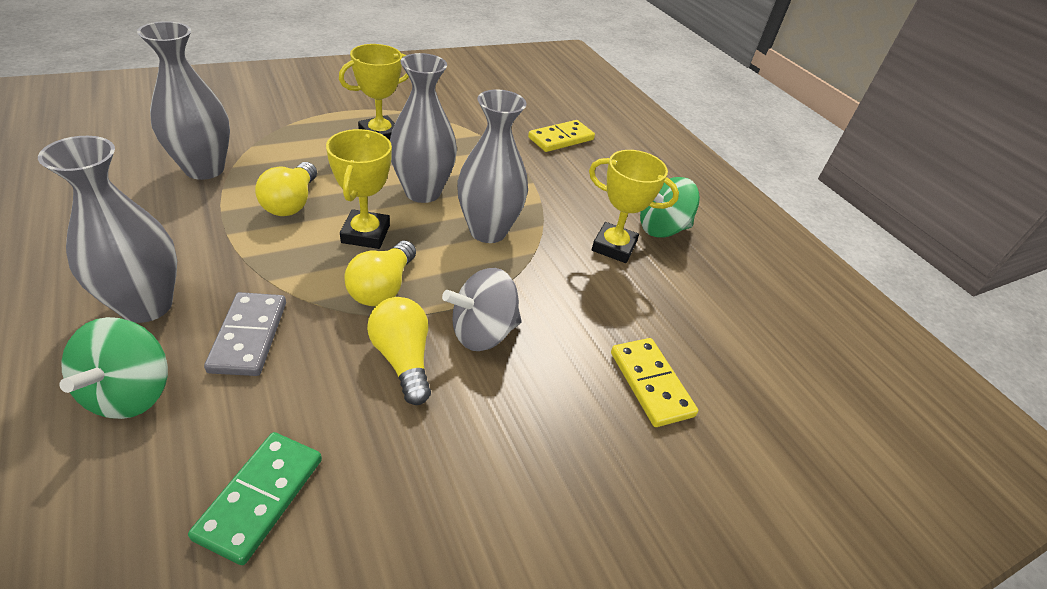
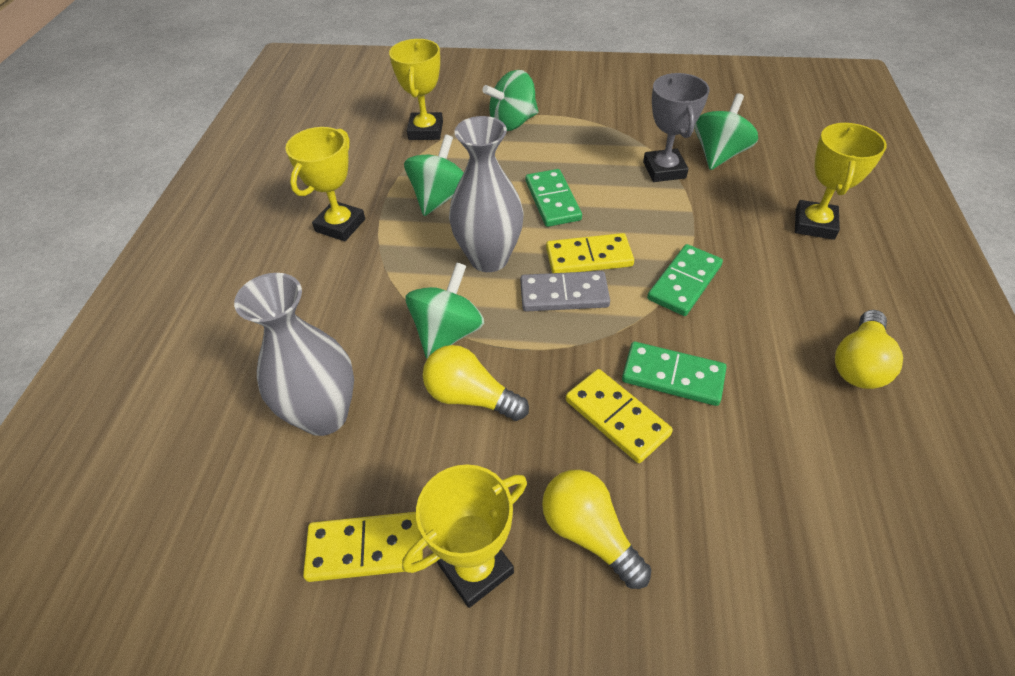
green domino: [188,432,322,565] = 1 -> [526,169,582,227] [622,342,726,406] [647,244,723,316] = 3
green spinning top: [59,317,168,419] [640,177,700,238] = 2 -> [404,135,464,216] [406,262,484,359] [482,70,538,131] [694,93,758,170] = 4
grey spinning top: [442,268,522,351] = 1 -> none = 0
grey trophy: none = 0 -> [643,73,709,182] = 1
grey vase: [38,136,177,323] [137,21,230,180] [390,53,457,203] [457,89,528,243] = 4 -> [234,273,354,436] [449,116,523,272] = 2
yellow domino: [528,120,595,152] [611,338,698,427] = 2 -> [303,512,423,582] [546,233,634,273] [566,369,673,463] = 3
yellow trophy: [326,129,392,249] [339,44,409,140] [589,150,679,263] = 3 -> [285,127,365,241] [389,39,443,140] [402,464,527,608] [795,123,887,240] = 4

